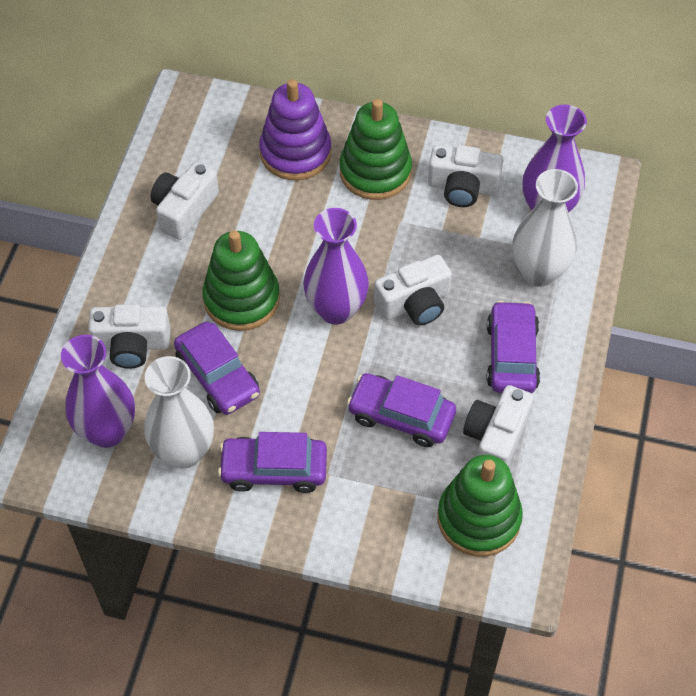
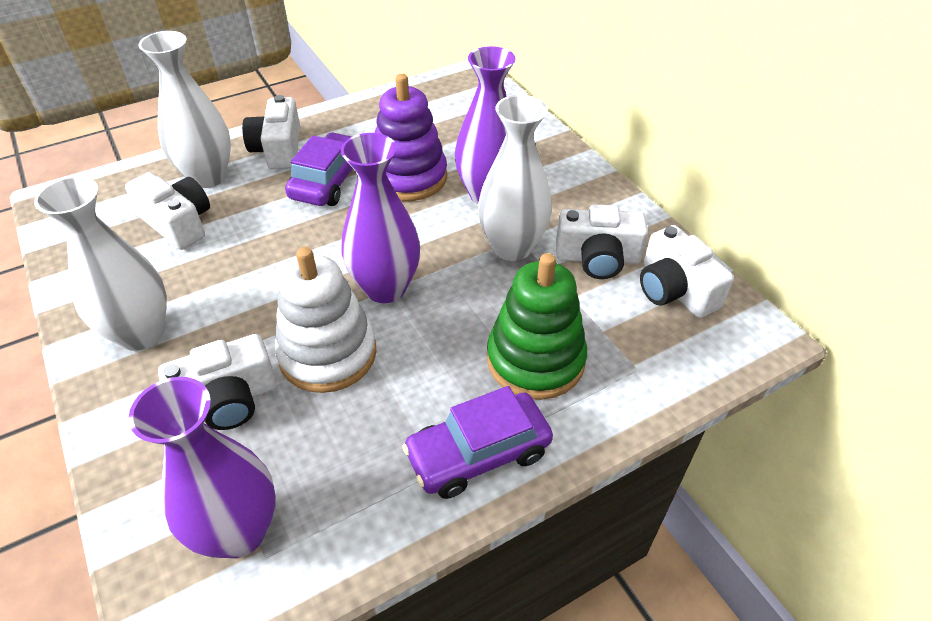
green stacking toy: [202,230,280,331] [340,99,412,200] [437,455,523,557] = 3 -> [487,253,587,400] = 1
purple car: [174,321,260,415] [218,432,327,493] [347,373,456,447] [486,301,540,393] = 4 -> [285,132,353,206] [402,386,553,499] = 2
white stacking toy: none = 0 -> [275,247,377,393] = 1
white vase: [144,356,214,469] [513,169,578,287] = 2 -> [34,176,167,351] [138,31,231,188] [478,95,552,261] = 3

